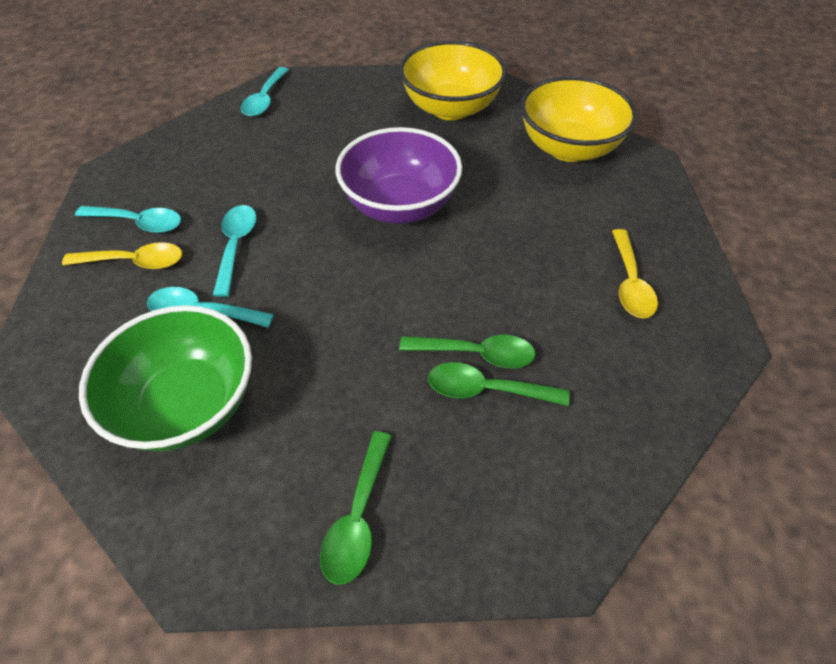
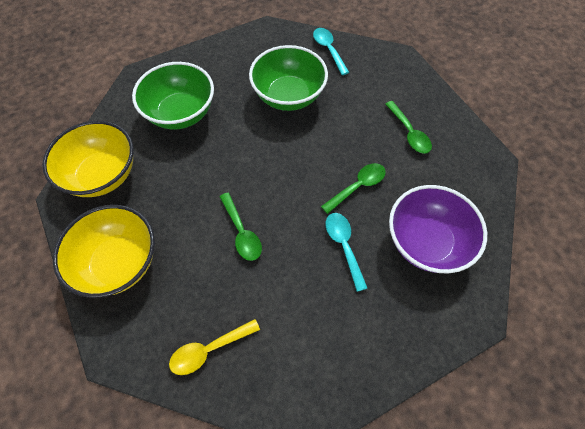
green bowl: [79,305,252,451] = 1 -> [132,62,214,130] [249,45,328,111] = 2
turquoise spoon: [75,206,181,233] [147,287,274,328] [213,205,257,297] [241,67,289,117] = 4 -> [313,28,349,75] [326,213,367,292] = 2
yellow spoon: [62,242,182,269] [612,229,658,318] = 2 -> [169,319,260,375] = 1

